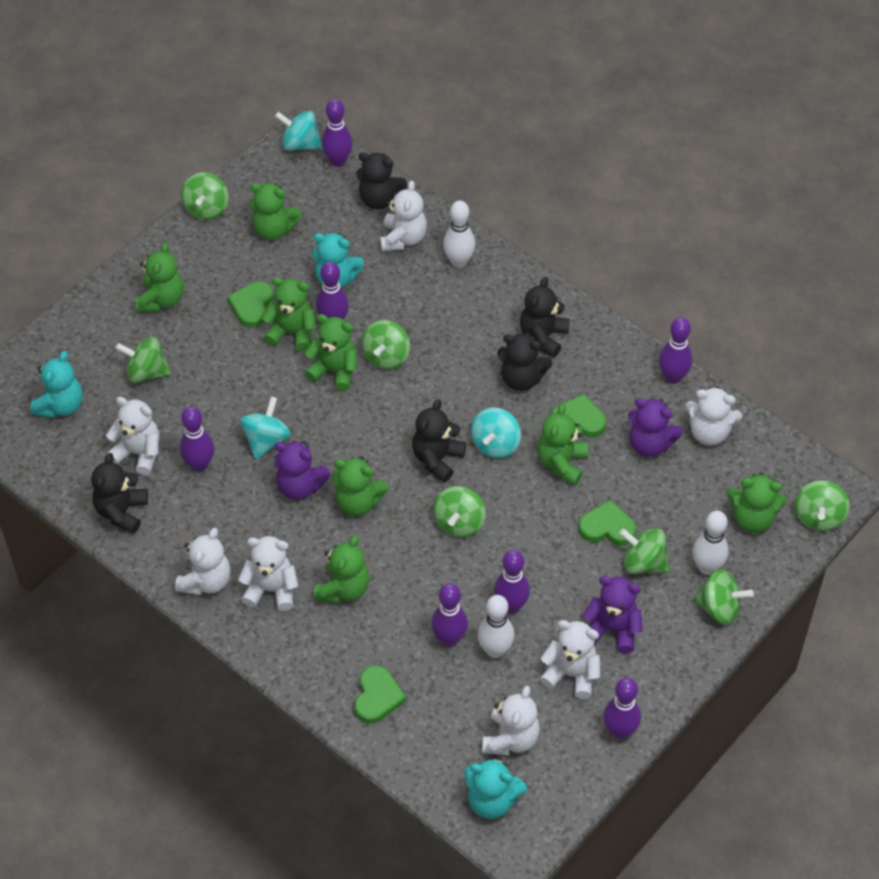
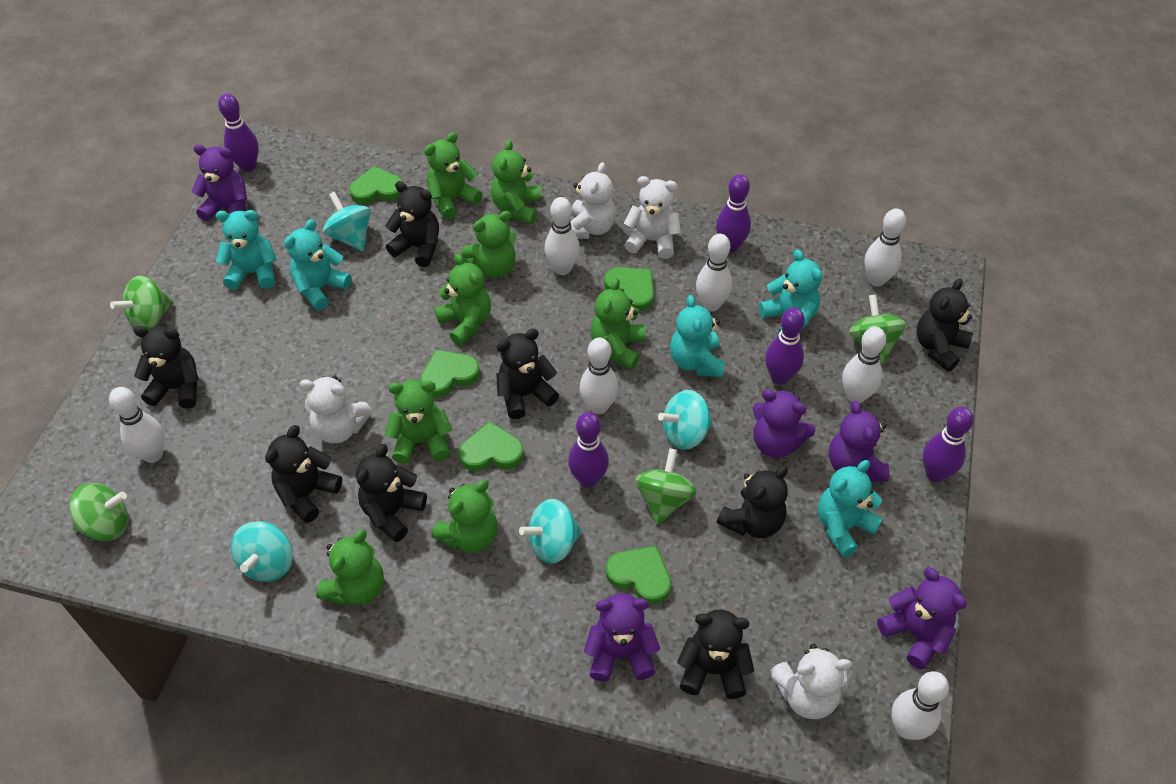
black teddy bear: [91,453,148,534] [357,152,407,209] [412,399,466,482] [497,333,552,391] [520,277,570,358] = 5 -> [134,326,199,409] [265,425,342,523] [356,444,427,542] [385,181,439,267] [496,329,559,420] [677,610,754,699] [717,466,788,538] [917,278,973,372] = 8
green heart: [227,281,274,328] [355,665,406,724] [551,394,606,437] [578,500,636,546] = 4 -> [349,166,403,204] [420,350,480,398] [459,421,524,472] [604,267,654,311] [606,546,671,605] = 5
green spinning top: [115,337,171,383] [181,172,229,220] [361,320,410,370] [433,486,486,538] [619,528,670,574] [693,569,754,624] [795,480,850,531] = 7 -> [69,483,128,541] [110,276,173,330] [635,448,697,525] [849,294,906,364] = 4
purple bowling pin: [180,406,214,472] [316,262,349,319] [322,99,353,167] [431,583,468,647] [494,550,530,614] [603,678,641,740] [659,317,693,384] = 7 -> [218,93,259,172] [568,412,609,488] [716,174,751,252] [765,307,805,385] [923,407,974,482] = 5
purple teddy bear: [274,441,331,500] [582,576,643,654] [628,398,683,457] = 3 -> [192,144,247,221] [584,593,660,682] [753,389,815,458] [829,401,889,481] [877,567,967,669] = 5
turquoise spinning top: [240,397,291,460] [275,111,323,151] [471,408,521,458] = 3 -> [231,521,293,582] [323,192,371,251] [519,499,583,564] [658,390,713,450] = 4
turquoise teddy bear: [30,351,83,418] [312,233,364,288] [464,756,527,819] = 3 -> [216,210,277,290] [284,219,352,310] [670,295,725,377] [759,249,822,335] [818,460,883,557] = 5
white bowling pin: [443,200,475,268] [478,595,514,658] [692,511,729,575] = 3 -> [109,387,165,463] [545,197,580,275] [580,337,618,414] [696,234,732,312] [842,327,886,404] [864,208,906,287] [891,671,949,740] = 7
white teddy bear: [106,397,159,475] [175,528,231,595] [238,536,298,611] [380,180,427,251] [482,686,540,755] [540,620,601,699] [685,386,742,446] = 7 -> [300,375,373,444] [571,162,616,239] [624,176,681,259] [770,644,852,719] = 4

